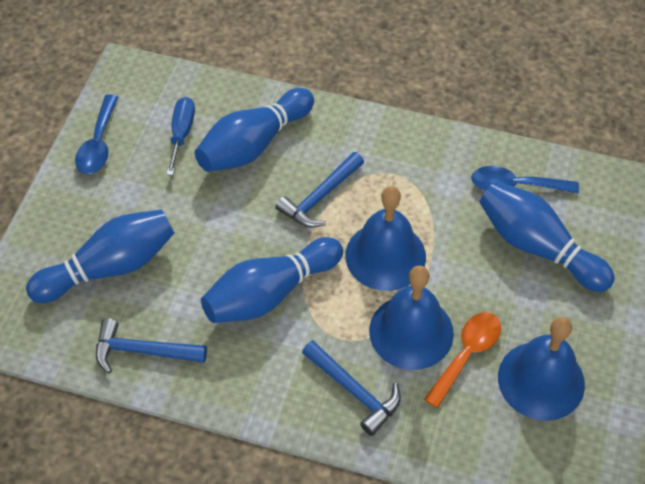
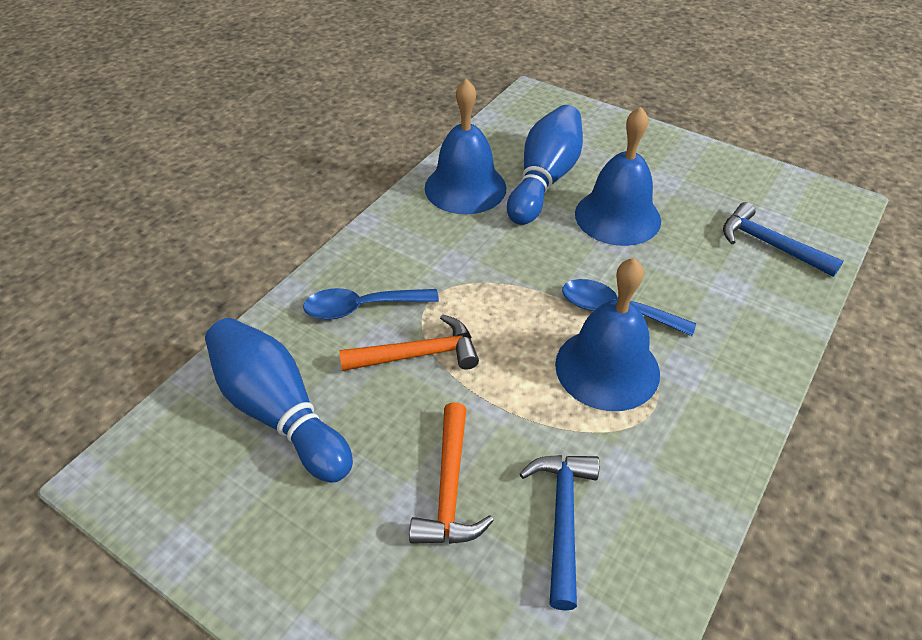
blue bowling pin: [26,209,174,303] [195,88,314,172] [201,237,343,323] [479,181,615,292] = 4 -> [205,318,353,483] [507,105,583,225] = 2
blue hammer: [96,318,207,373] [275,152,364,228] [302,340,401,436] = 3 -> [520,455,599,611] [723,202,843,277] = 2
blue screwdriver: [166,97,195,176] = 1 -> none = 0
orange hammer: none = 0 -> [339,314,479,371] [409,403,494,544] = 2
orange spoon: [424,312,501,408] = 1 -> none = 0

